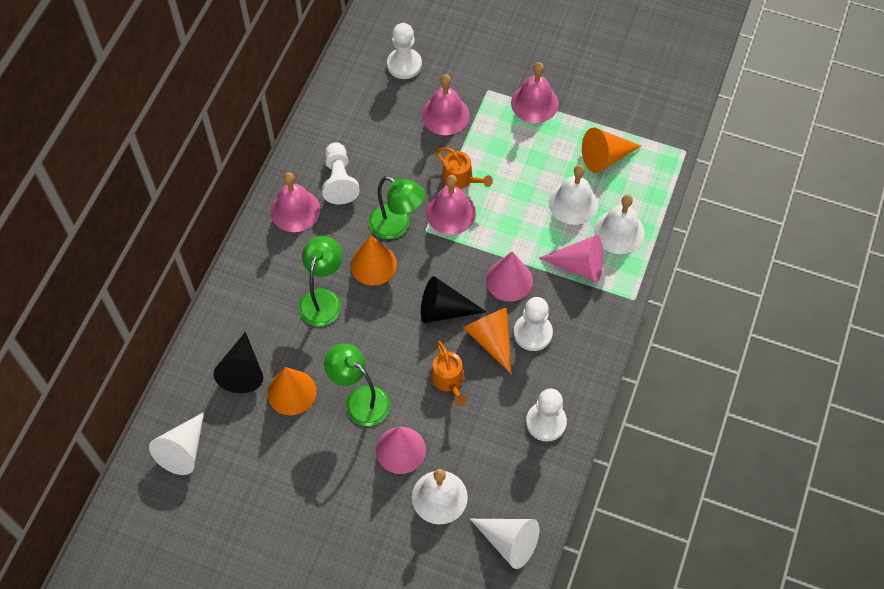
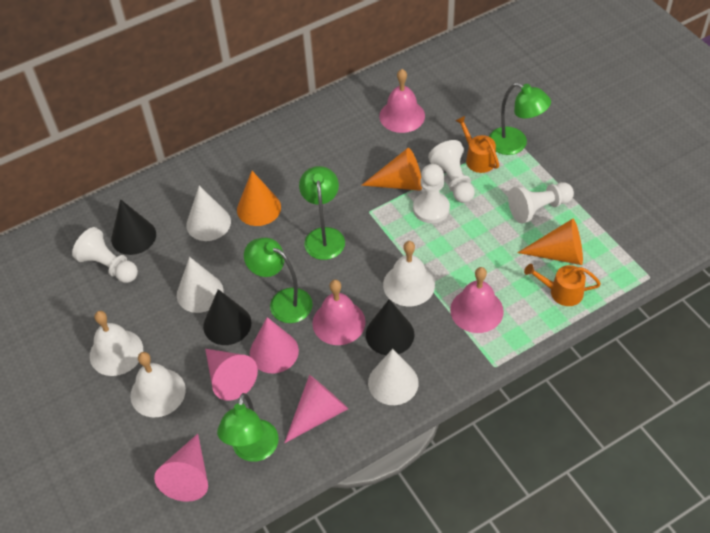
black cone: [213,332,263,393] [421,276,486,323] = 2 -> [111,199,156,255] [203,289,251,345] [366,299,414,355] = 3
green lamp: [299,236,342,326] [324,343,390,426] [369,176,425,239] = 3 -> [217,393,278,462] [244,238,313,323] [299,166,345,260] [489,83,551,155] = 4
orange cone: [267,367,316,415] [350,235,397,286] [463,307,512,374] [582,128,641,173] = 4 -> [237,171,281,226] [361,148,422,191] [518,219,583,265] = 3
pink bell: [271,172,320,232] [422,74,470,135] [426,175,476,235] [511,62,559,123] = 4 -> [312,280,366,345] [379,69,425,133] [450,267,504,333] = 3
pink cone: [376,427,426,474] [486,251,533,302] [539,235,603,282] = 3 -> [154,434,208,502] [205,349,258,401] [250,317,299,373] [284,375,348,443] = 4
white cone: [149,412,204,475] [470,519,539,569] = 2 -> [177,257,224,313] [186,186,231,241] [368,349,419,405] = 3

